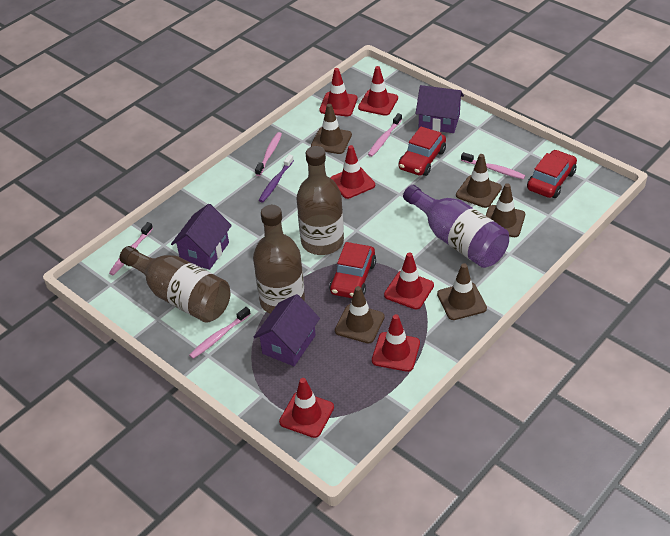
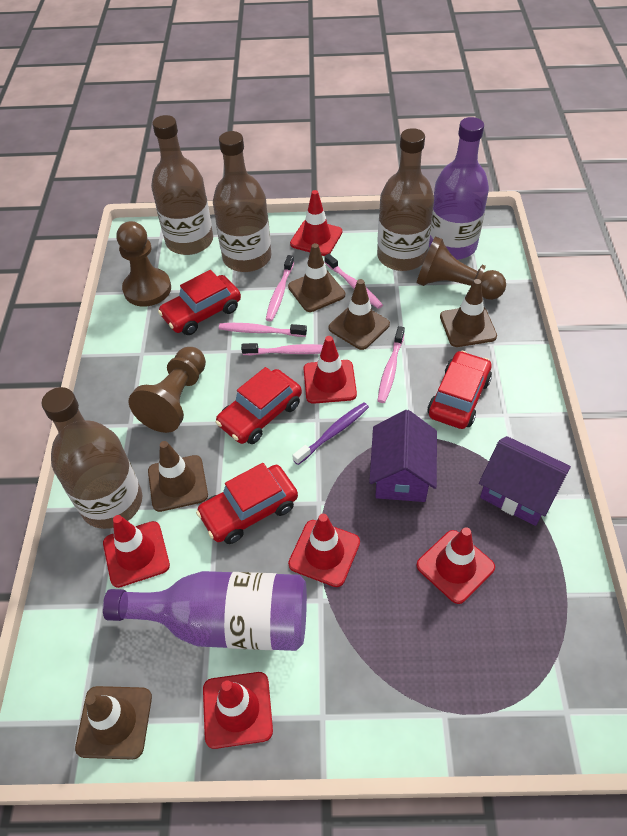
brown bottle: [119,246,230,323] [253,205,305,314] [296,146,344,255] = 3 -> [41,387,142,529] [151,115,213,255] [213,131,271,272] [377,128,434,271] = 4
brown pawn: none = 0 -> [117,221,171,307] [128,347,206,433] [417,236,506,300] = 3
purple bottle: [403,185,509,268] = 1 -> [103,571,307,651] [429,117,489,260] = 2
purple house: [171,204,232,270] [254,294,320,366] [416,85,464,133] = 3 -> [369,410,437,502] [479,436,571,526] = 2
red car: [329,242,376,298] [399,126,446,176] [527,150,577,198] = 3 -> [158,270,241,335] [196,463,298,544] [215,367,302,444] [427,351,492,429] = 4

